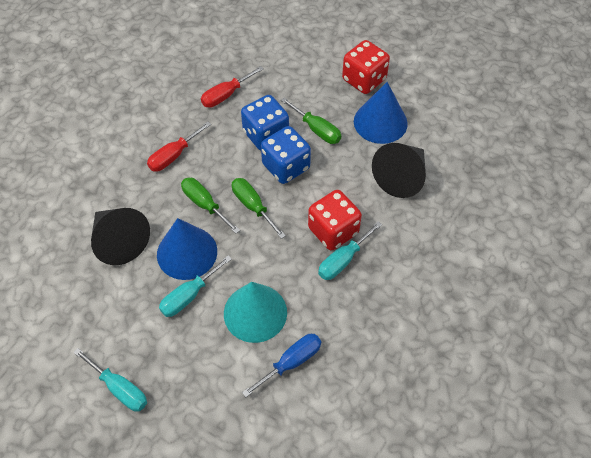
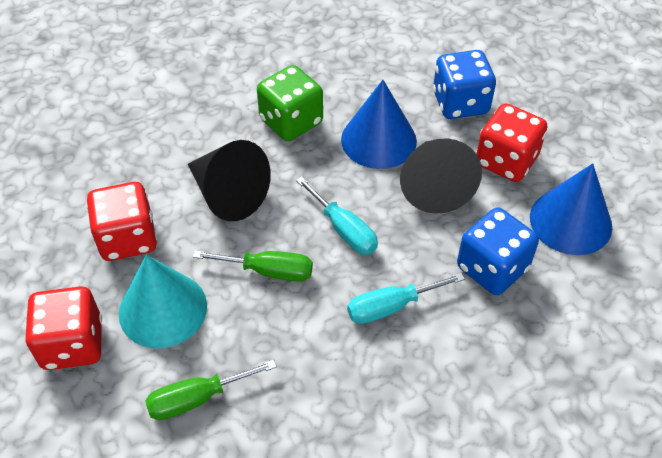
blue screwdriver: [242,334,321,397] = 1 -> none = 0
green dice: none = 0 -> [257,65,323,141] = 1
green screwdriver: [181,178,240,234] [232,178,286,239] [281,98,341,144] = 3 -> [145,360,277,420] [193,251,313,282] = 2
red dice: [308,190,362,250] [342,40,390,94] = 2 -> [25,286,102,370] [87,182,157,261] [476,103,547,182] = 3
red screwdriver: [147,122,211,172] [201,66,264,108] = 2 -> none = 0
turquoise screwdriver: [73,348,147,411] [159,255,232,317] [318,221,382,280] = 3 -> [296,177,378,255] [347,273,465,324] = 2

